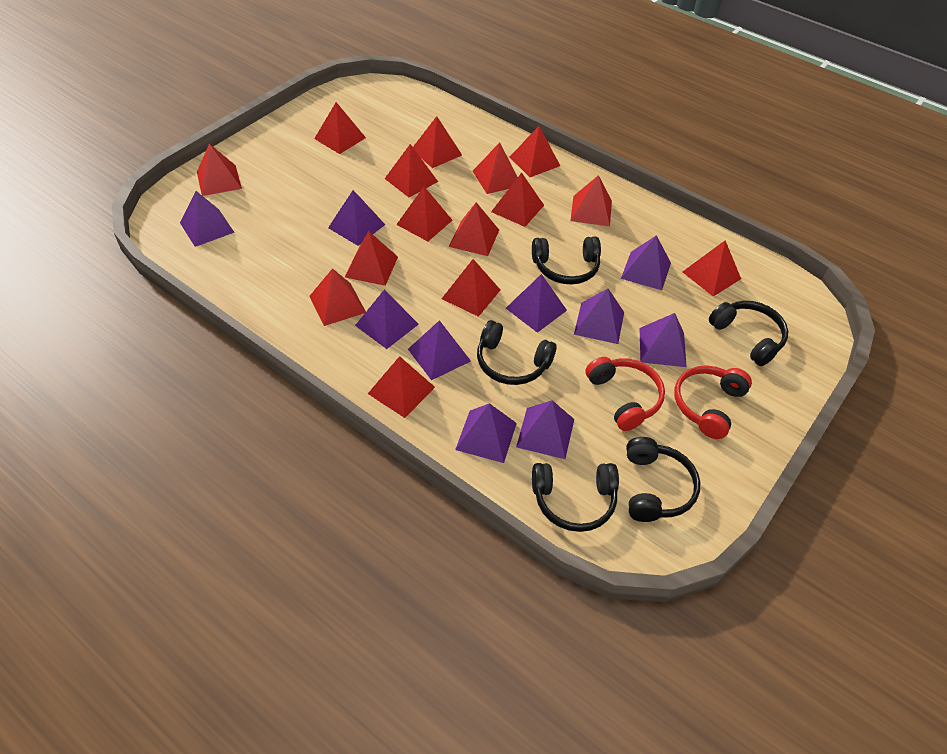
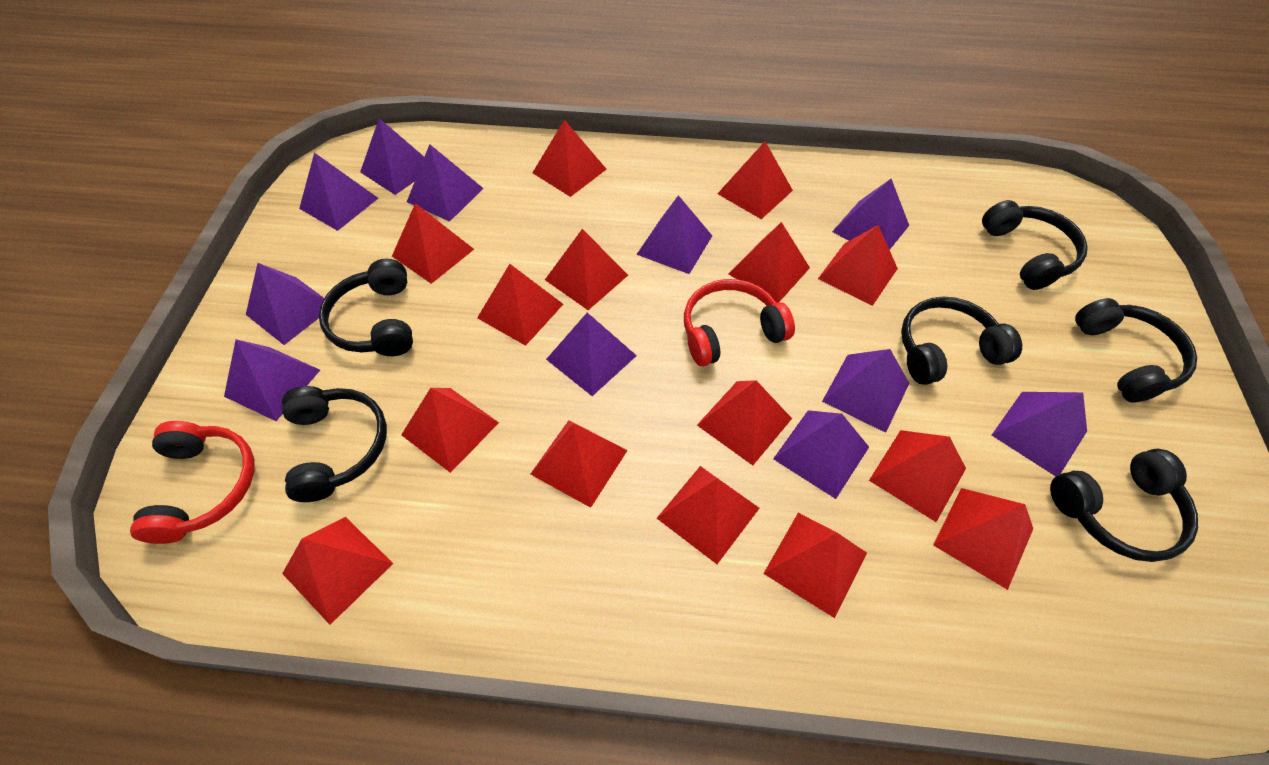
black headphones: [477,320,557,385] [532,236,601,285] [532,463,619,532] [626,437,701,522] [709,301,788,366] = 5 -> [282,386,387,502] [319,259,413,356] [901,297,1022,385] [982,200,1088,290] [1050,449,1198,562] [1075,298,1197,403] = 6
purple pyramid: [180,191,235,247] [328,190,385,246] [355,289,419,349] [408,320,471,380] [455,403,517,463] [506,274,567,333] [516,400,574,459] [574,288,624,344] [621,235,671,290] [640,313,687,367] = 10 -> [224,339,320,421] [246,263,334,345] [299,153,378,231] [360,118,424,195] [407,144,484,222] [546,313,637,396] [636,195,712,274] [773,410,869,499] [822,349,909,433] [832,179,909,250] [992,392,1087,476] = 11

